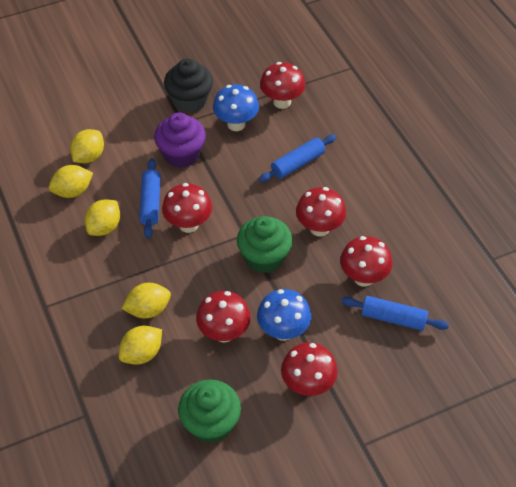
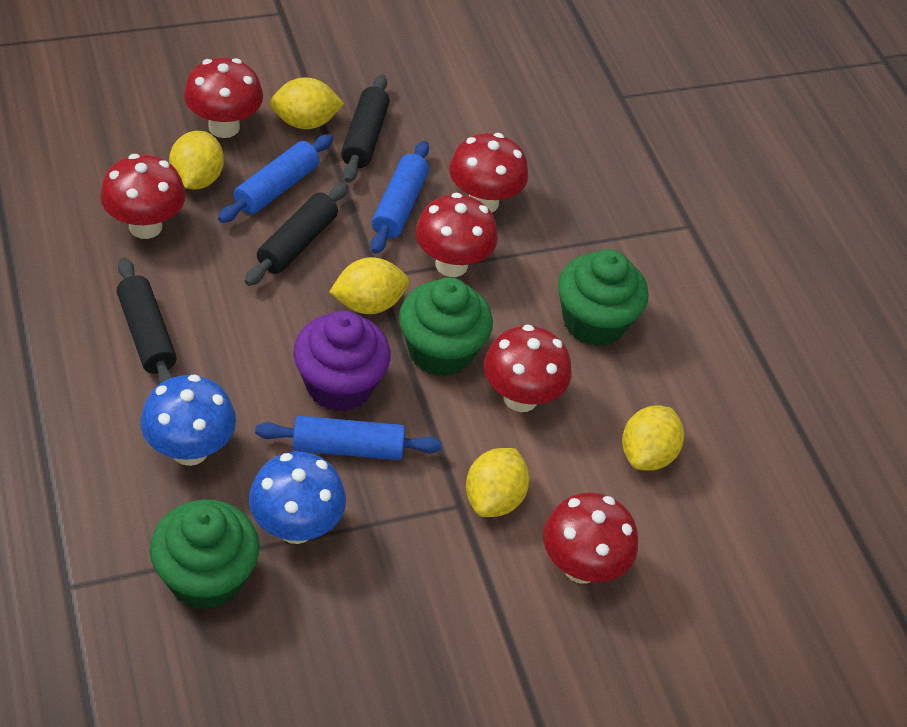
black cupcake: [164,59,213,113] = 1 -> none = 0
black rolling pin: none = 0 -> [117,258,177,384] [245,183,348,286] [341,74,390,183] = 3
green cupcake: [178,380,241,443] [237,216,293,273] = 2 -> [150,499,260,610] [399,277,493,377] [558,249,649,346] = 3

